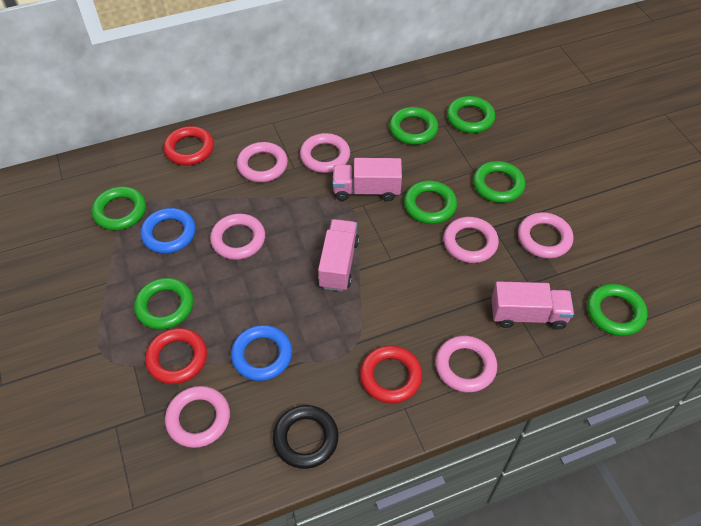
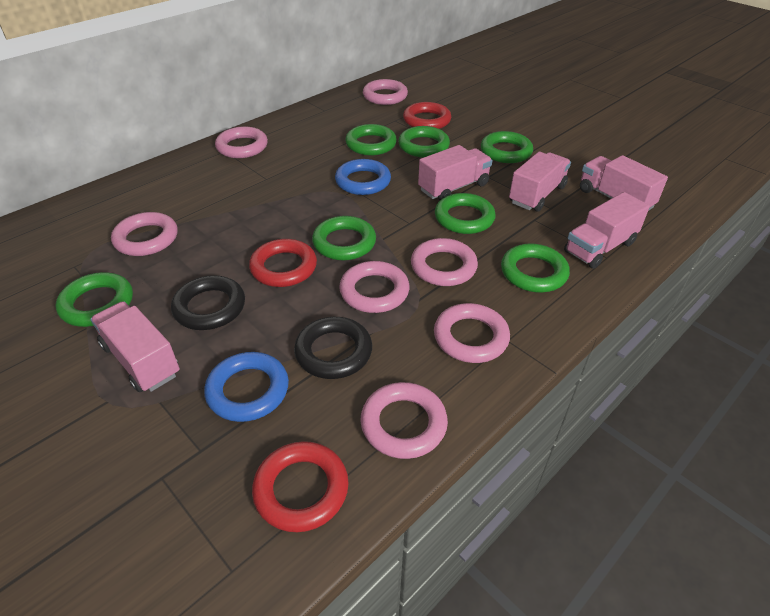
black ring: [273,405,339,469] = 1 -> [171,275,245,330] [294,317,372,379] = 2
pink truck: [318,219,359,291] [333,158,402,201] [492,281,574,330] = 3 -> [90,301,180,392] [418,145,493,201] [509,152,571,212] [564,192,650,269] [580,155,668,211] = 5

